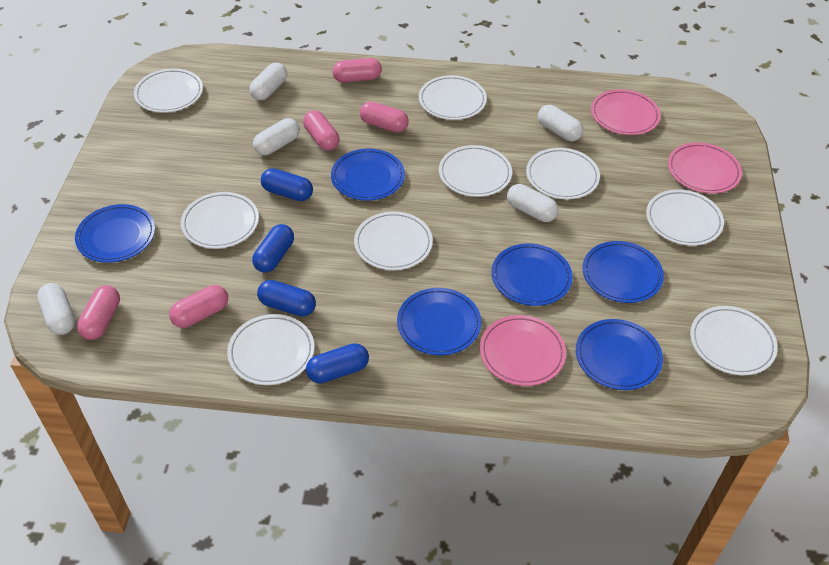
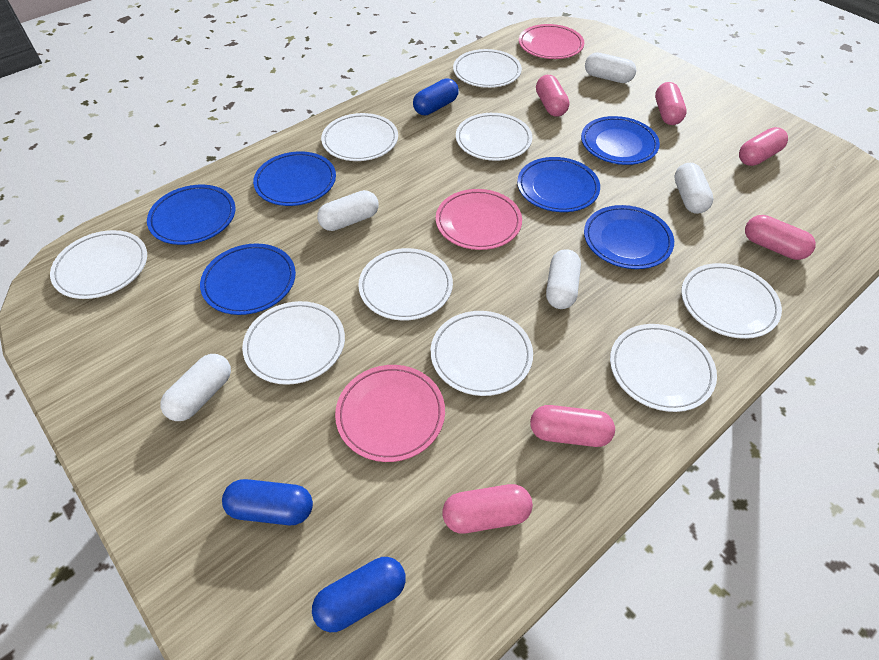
blue capsule: [252,224,294,273] [257,280,316,317] [261,168,313,201] [306,343,369,383] = 4 -> [222,479,313,525] [312,557,406,632] [413,78,459,115] = 3
pink capsule: [77,285,120,340] [169,285,228,328] [303,110,339,151] [333,58,382,83] [360,101,409,133] = 5 -> [443,484,533,534] [530,405,615,447] [536,75,569,117] [655,82,687,125] [739,127,788,166] [745,215,816,260] = 6

